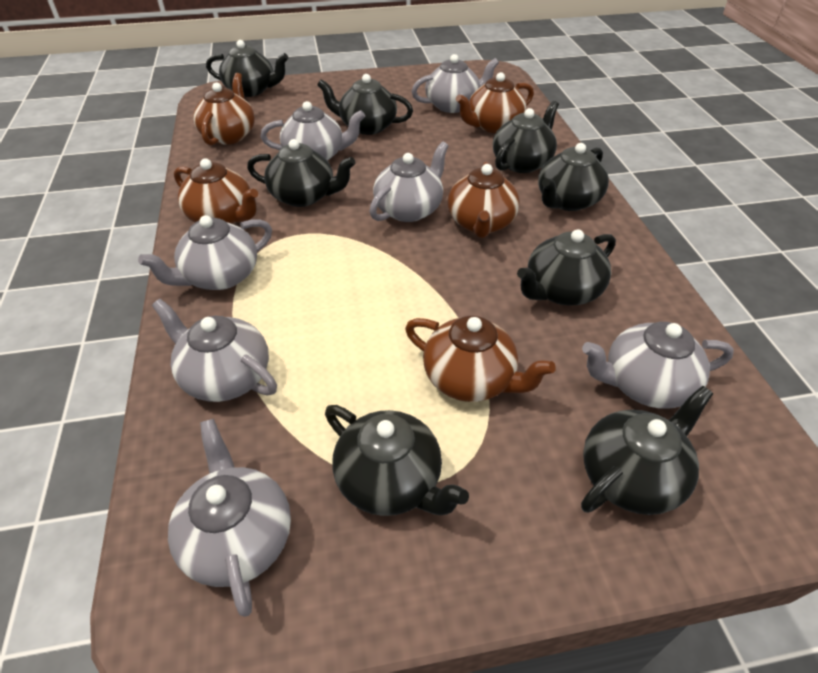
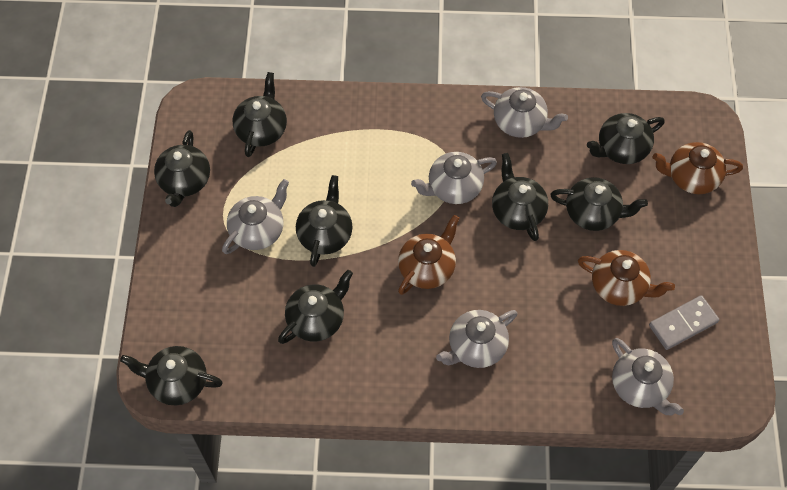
brown teapot: [174,158,258,224] [193,73,255,145] [405,316,556,402] [448,162,520,238] [456,72,534,133] = 5 -> [398,215,459,295] [578,250,675,306] [652,142,743,194] = 3
grey domino: none = 0 -> [649,295,719,350] = 1
grey teapot: [138,215,272,290] [152,299,277,402] [168,419,291,617] [261,101,365,161] [369,142,449,222] [411,54,499,113] [582,322,734,409] = 7 -> [222,179,289,254] [411,152,497,204] [436,310,518,368] [481,87,568,138] [612,338,684,416] = 5

